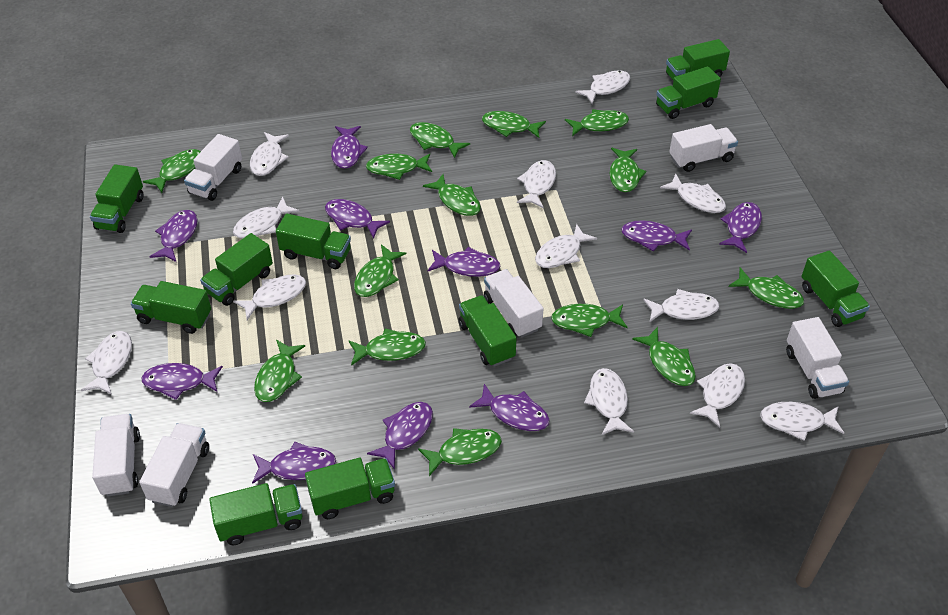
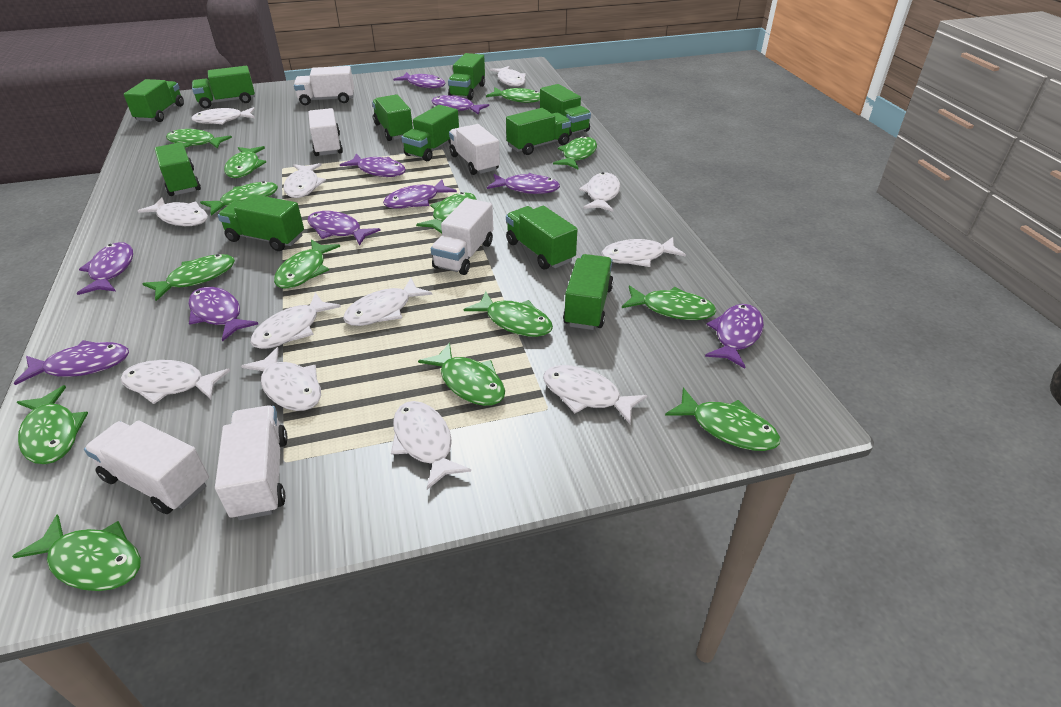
green truck: [90,164,143,233] [131,281,211,334] [200,233,273,306] [209,483,303,545] [276,214,351,269] [305,458,395,519] [459,295,517,367] [656,66,721,119] [666,39,730,81] [801,250,870,327] = 10 -> [124,79,184,122] [155,142,201,196] [192,66,255,108] [218,194,304,251] [372,94,413,141] [401,105,459,161] [448,53,485,100] [506,108,571,155] [506,206,577,270] [540,84,591,136] [563,254,614,330] = 11

